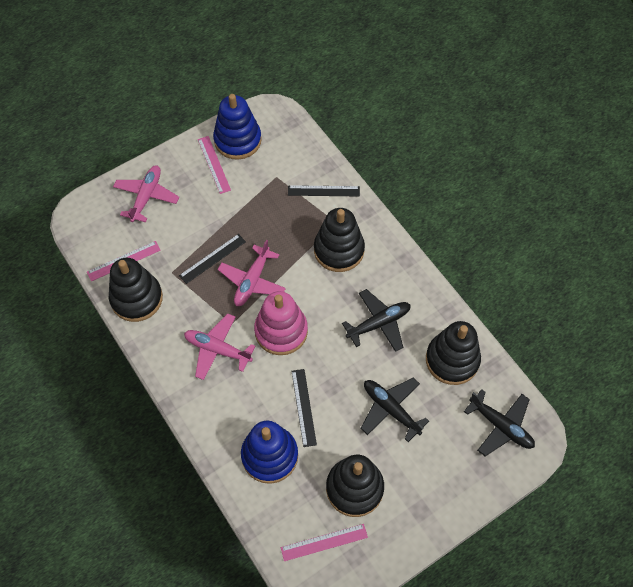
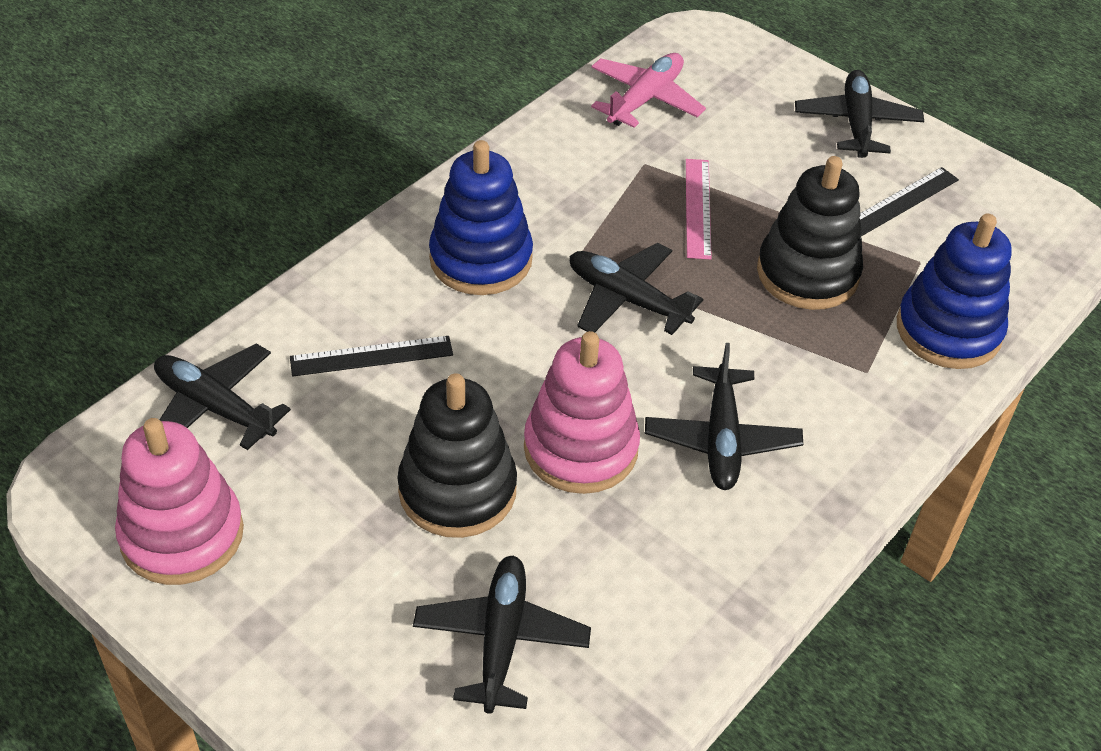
black plane: [342,289,411,352] [360,378,429,442] [464,389,535,456] = 3 -> [154,343,291,450] [413,556,591,714] [570,243,703,335] [645,343,803,490] [795,70,924,158] = 5
black ruler: [179,234,246,284] [288,185,360,196] [292,369,317,447] = 3 -> [290,336,453,377] [860,167,959,236] = 2
black stacking toy: [109,258,163,322] [314,208,365,272] [326,455,384,517] [426,321,481,385] = 4 -> [397,373,517,538] [757,156,863,310] = 2
pink plane: [113,165,179,222] [184,313,255,380] [218,239,286,306] = 3 -> [591,53,706,128] = 1
pink ruler: [87,241,161,281] [198,136,231,194] [281,524,368,561] = 3 -> [686,159,712,259] = 1
pink stacking toy: [254,291,308,355] = 1 -> [115,418,244,585] [524,331,640,494] = 2

